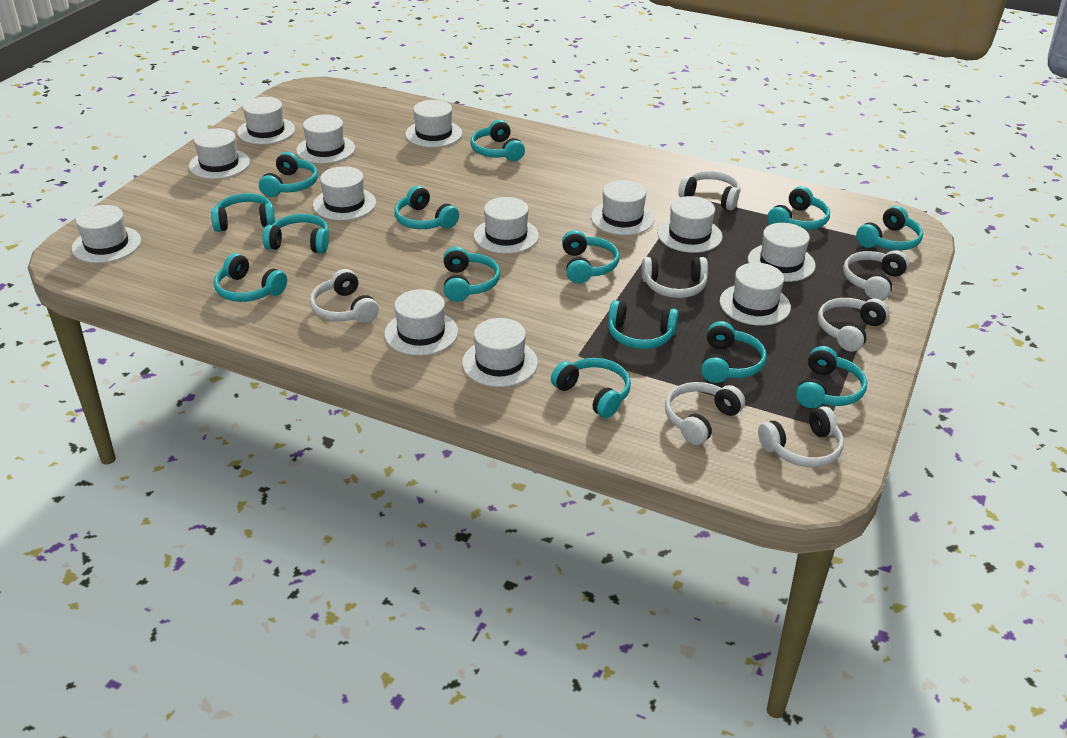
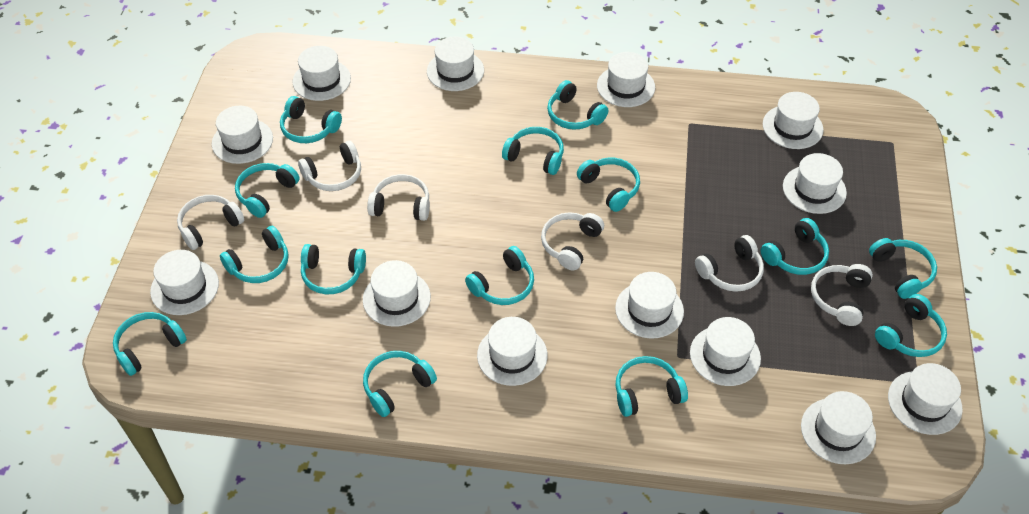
white headphones: [310,269,379,323] [642,257,708,298] [665,382,745,445] [678,171,740,210] [758,406,844,467] [818,298,889,352] [843,250,909,300] = 7 -> [177,195,244,250] [298,141,361,191] [367,174,430,221] [541,212,604,270] [695,235,764,292] [811,264,873,326] = 6

